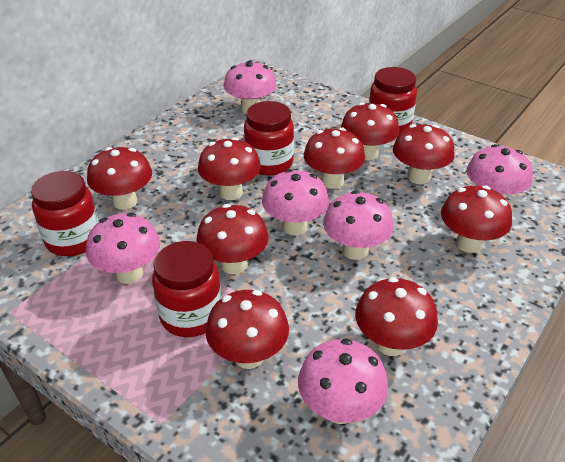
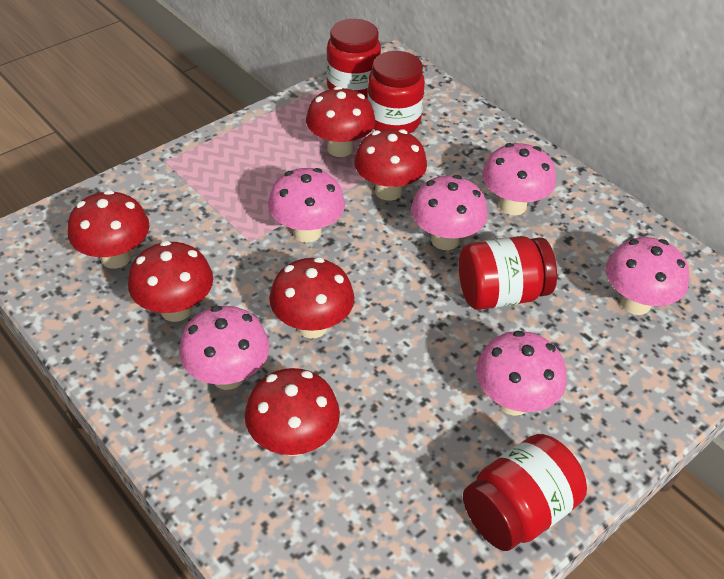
red mushroom: [87,147,152,210] [197,204,269,274] [198,137,261,200] [205,290,289,369] [304,128,365,189] [341,102,399,161] [355,277,438,356] [393,124,455,184] [441,185,512,253] = 9 -> [68,190,150,269] [128,241,213,322] [245,368,340,456] [269,257,354,338] [306,86,375,157] [354,129,427,201] = 6

